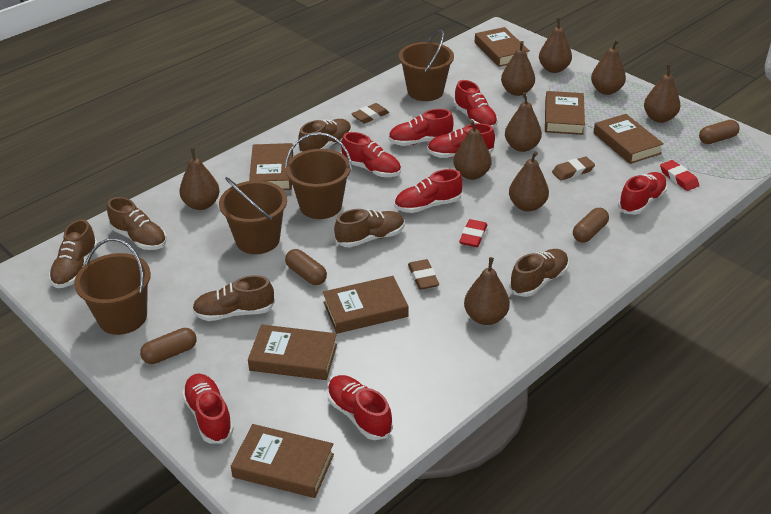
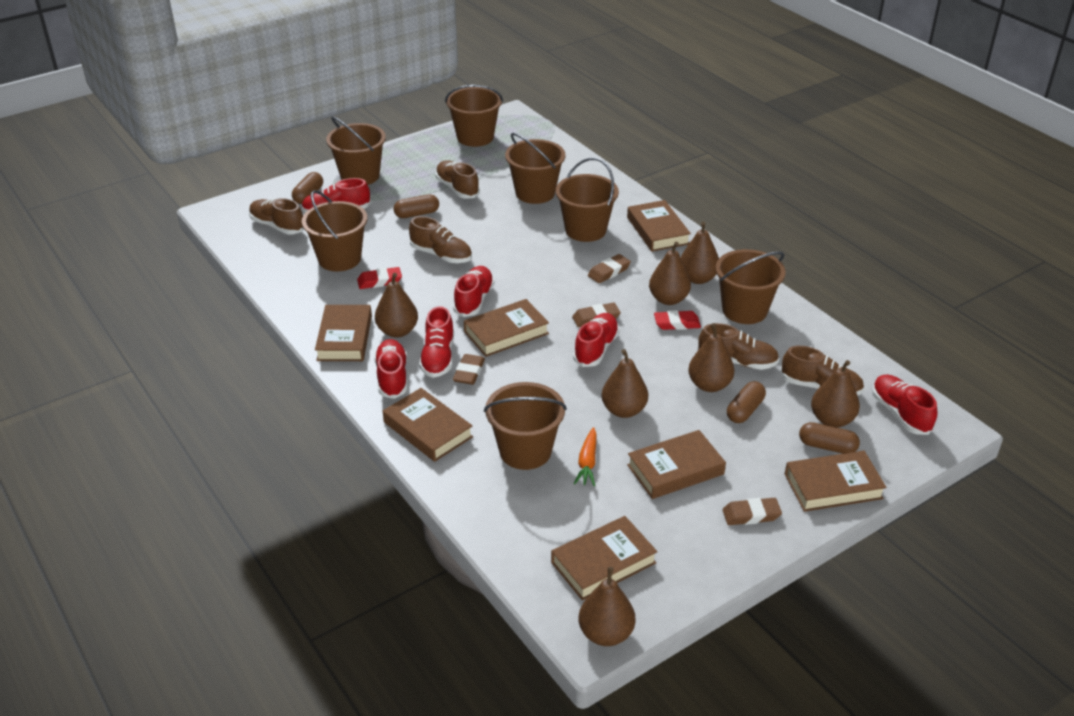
brown bucket: [74,238,151,335] [219,177,287,254] [285,132,352,219] [399,30,454,101] = 4 -> [302,190,368,272] [326,116,386,185] [445,85,503,147] [484,382,567,470] [505,133,565,204] [556,158,619,242] [716,249,786,324] = 7
brown eraser: [351,103,389,124] [408,259,439,290] [552,156,595,181] = 3 -> [453,354,485,385] [572,303,621,327] [588,254,631,283] [722,498,782,525] = 4
brown pear: [179,148,220,210] [453,120,492,180] [464,257,510,325] [501,41,535,96] [505,92,542,152] [509,151,549,212] [539,18,572,73] [591,39,626,95] [644,64,681,123] = 9 -> [375,273,418,338] [579,567,635,646] [602,349,648,418] [649,242,691,305] [681,222,719,284] [688,323,735,392] [811,360,860,428] = 7
brown shoe: [49,219,98,288] [107,197,167,250] [192,275,275,321] [298,119,352,153] [334,209,404,248] [509,249,569,297] = 6 -> [249,198,304,234] [409,216,472,263] [435,160,480,199] [698,323,779,370] [781,346,864,396] = 5
orange carrot: none = 0 -> [574,427,597,486] = 1
red shoe: [182,374,234,444] [327,375,393,440] [341,132,401,177] [388,109,454,146] [394,169,463,213] [427,123,495,158] [454,80,498,128] [618,172,667,215] = 8 -> [301,178,371,212] [374,339,407,399] [419,306,454,378] [453,266,494,317] [573,313,620,367] [872,374,937,435] = 6

